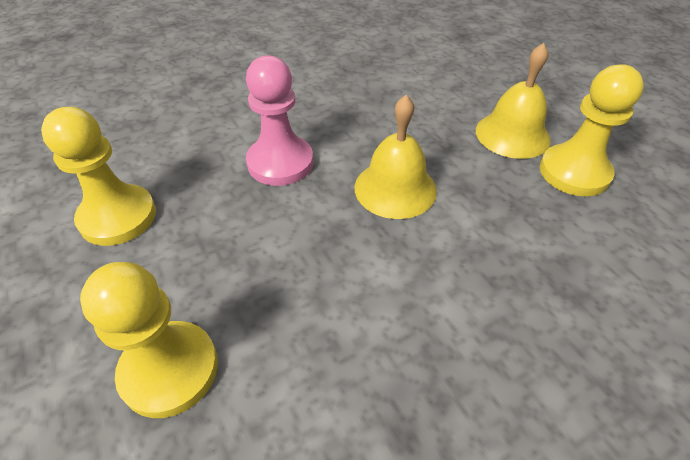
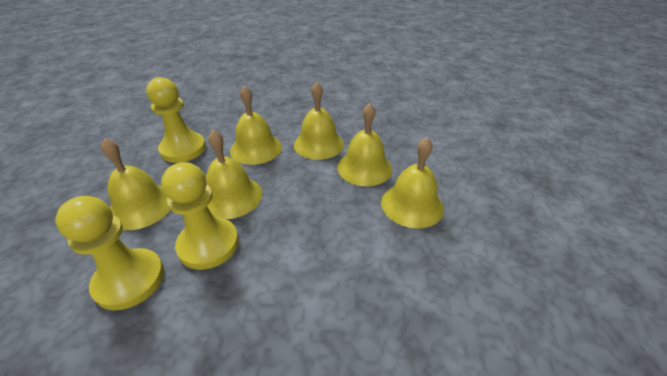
pink pawn: [246,55,313,186] = 1 -> none = 0
yellow bell: [355,95,437,219] [476,43,551,159] = 2 -> [101,138,171,230] [206,130,262,219] [230,86,282,165] [294,82,344,160] [337,103,392,186] [381,137,444,229] = 6

